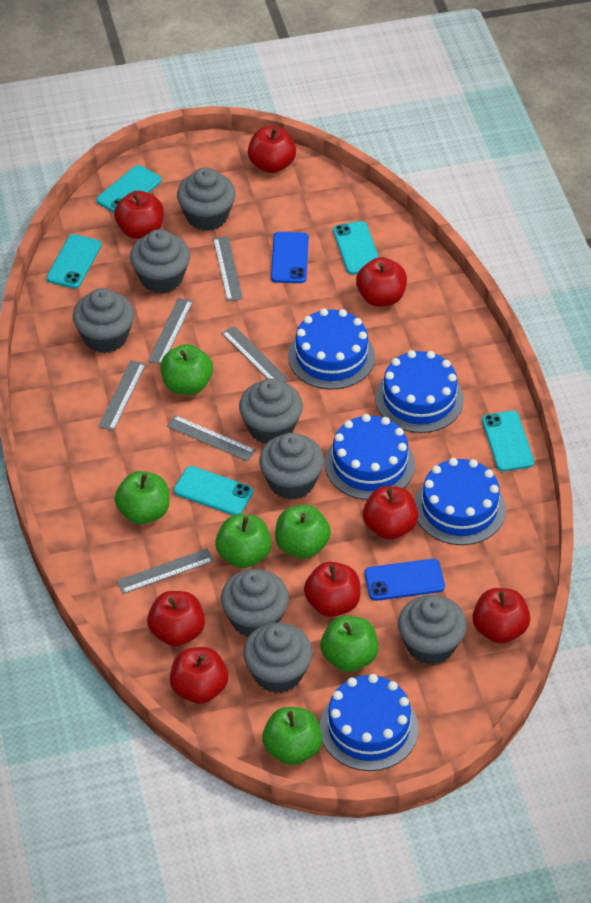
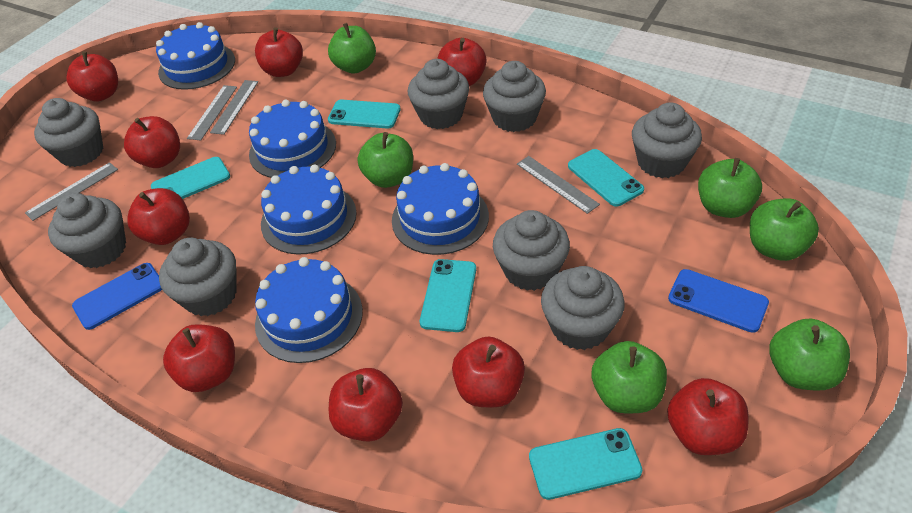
grey ruler: [98,360,146,431] [117,548,214,594] [148,298,193,364] [167,415,256,462] [213,236,243,301] [222,326,289,382] = 6 -> [25,162,118,221] [187,85,237,140] [210,80,258,135] [517,156,600,214] = 4
red apple: [114,191,164,239] [147,591,205,646] [170,647,228,704] [248,126,296,173] [304,562,361,617] [356,257,407,307] [363,486,418,540] [473,588,530,644] = 8 -> [66,51,118,102] [124,116,180,168] [127,188,190,245] [163,324,235,392] [255,27,303,77] [329,368,403,442] [437,38,487,86] [452,336,525,407] [667,378,748,455] = 9

